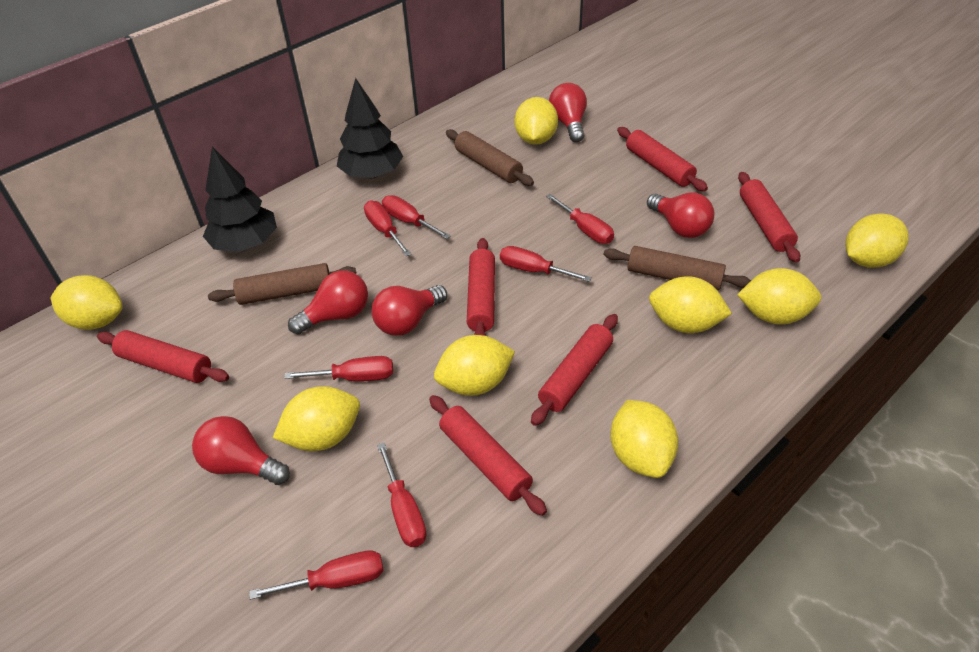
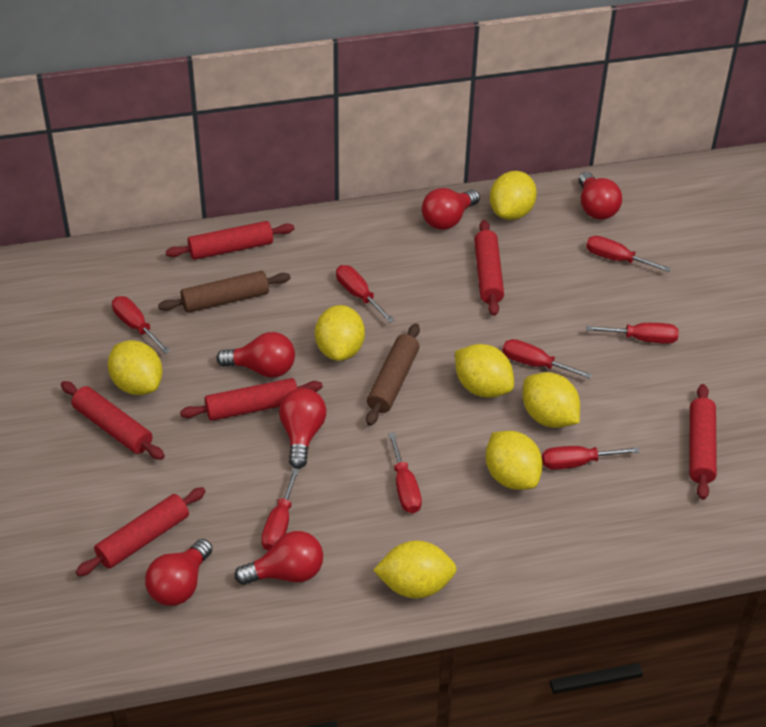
black tree: [203,147,277,252] [337,78,403,179] = 2 -> none = 0
brown rolling pin: [208,263,356,305] [446,129,534,186] [604,246,751,290] = 3 -> [158,271,290,313] [366,323,420,426] = 2
red light bulb: [192,416,290,485] [288,270,368,334] [372,285,447,336] [549,83,587,142] [647,192,714,238] = 5 -> [145,539,213,606] [216,332,295,378] [234,531,323,585] [279,388,326,469] [422,188,480,230] [578,172,622,220] = 6
red screwdriver: [249,550,383,600] [284,356,393,381] [364,201,411,256] [377,443,426,547] [382,195,451,239] [500,246,592,282] [546,194,614,244] = 7 -> [112,296,170,354] [261,468,299,551] [336,265,394,323] [388,432,422,513] [502,339,593,379] [542,446,640,470] [586,236,671,272] [586,323,679,344] = 8
yellow lemon: [50,275,123,330] [273,386,360,451] [434,335,515,396] [515,97,558,145] [611,400,678,478] [649,276,732,333] [737,268,821,325] [845,214,909,268] = 8 -> [108,340,163,395] [315,305,365,361] [373,541,457,598] [455,344,514,398] [485,431,543,490] [490,171,537,220] [523,372,580,428] = 7

